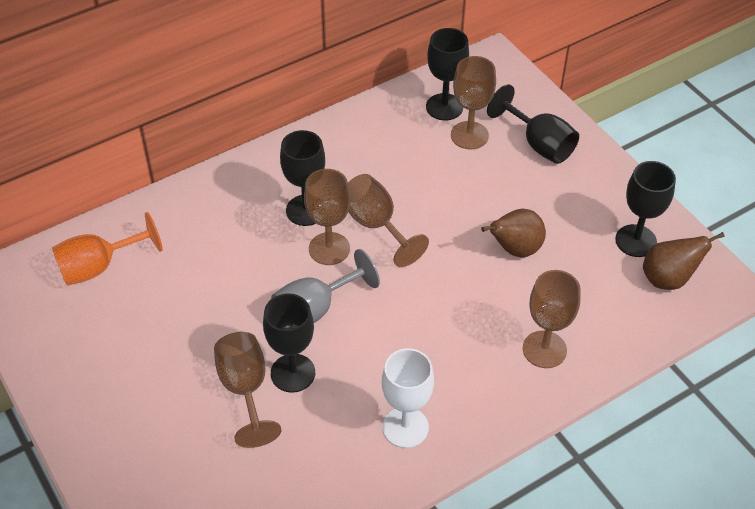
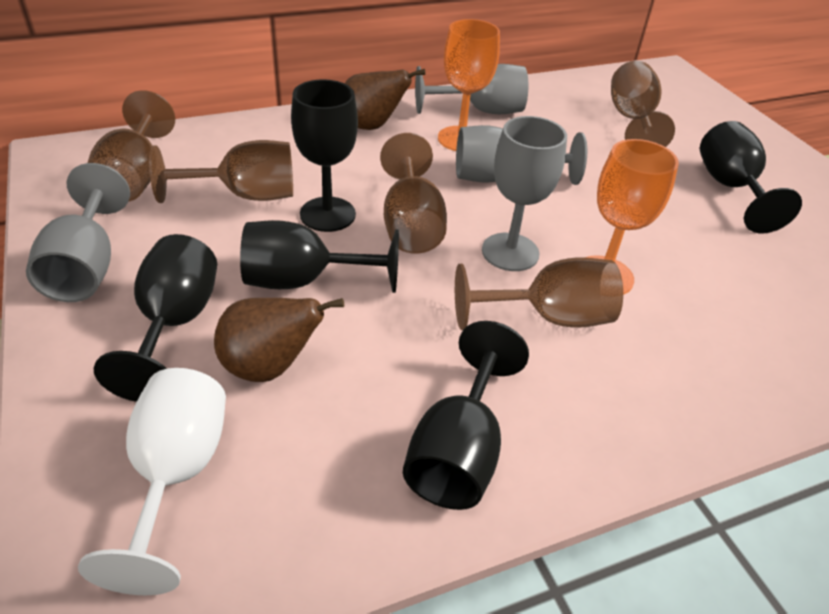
grey goblet: [271,249,380,323] = 1 -> [26,163,130,302] [415,64,528,114] [456,125,587,185] [482,116,567,271] = 4
orange goblet: [52,212,163,286] = 1 -> [438,19,500,151] [585,139,679,295] = 2

